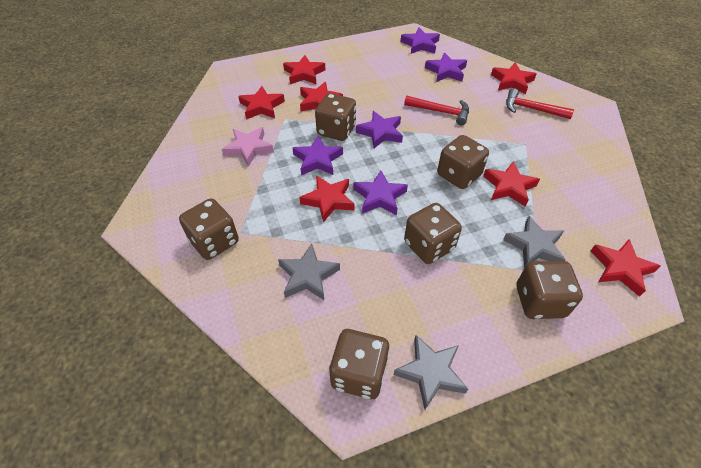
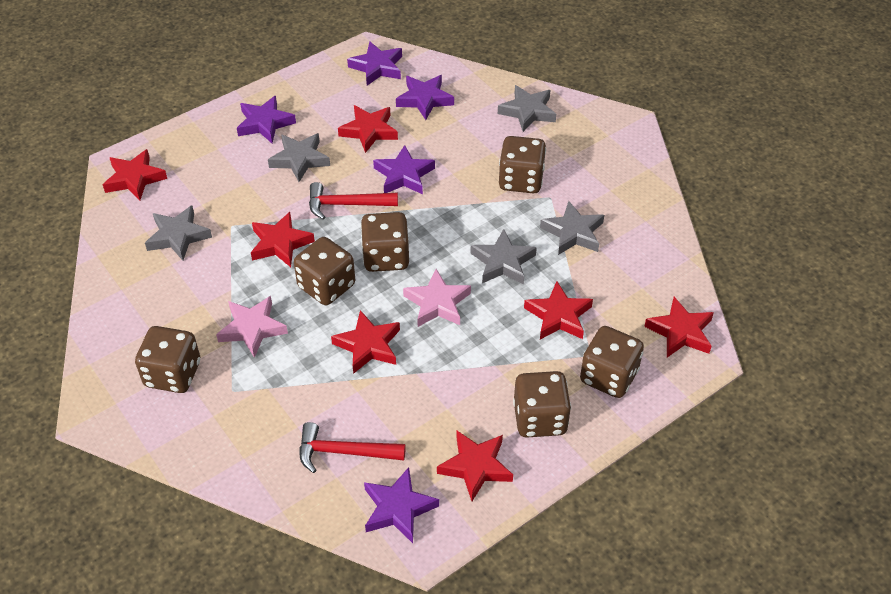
grey star: [278,244,340,300] [393,335,468,410] [503,216,565,268] = 3 -> [145,205,212,261] [268,133,330,182] [470,229,537,285] [498,85,556,132] [540,201,604,255] = 5
pink star: [222,127,274,167] = 1 -> [216,296,288,358] [403,269,471,327] = 2

